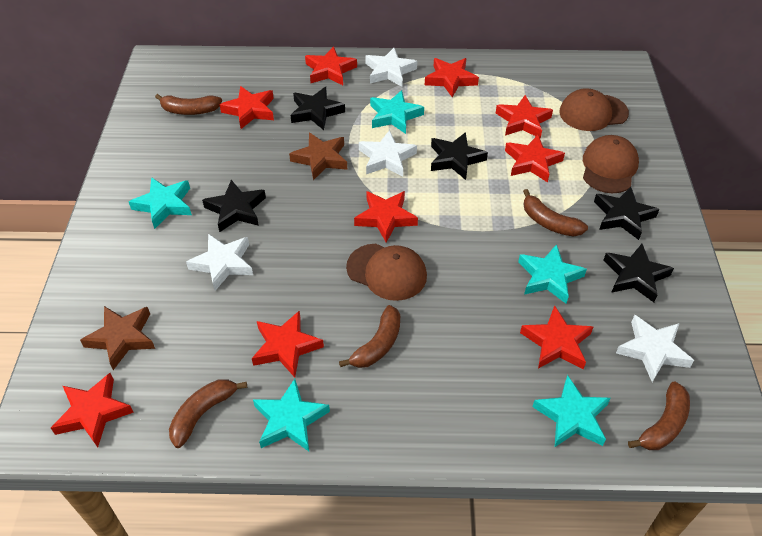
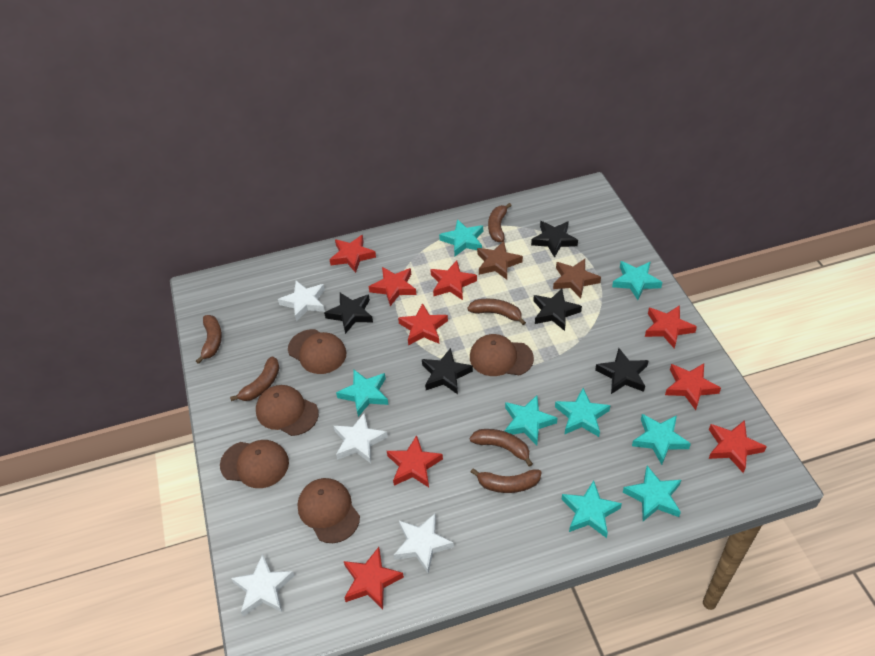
brown banana: [155,94,222,115] [169,379,248,448] [339,305,400,368] [523,189,588,237] [628,381,690,450] = 5 -> [196,315,222,364] [230,356,280,401] [467,299,526,325] [470,429,533,467] [471,469,541,493] [488,203,512,242] = 6
brown cap: [346,243,427,301] [559,88,629,131] [583,135,639,193] = 3 -> [220,440,289,488] [256,385,319,436] [288,329,346,374] [298,478,360,543] [470,334,534,376] = 5
turquoise star: [129,177,192,229] [253,379,330,451] [370,90,424,134] [518,244,587,304] [532,375,611,448] = 5 -> [336,370,389,417] [439,219,483,256] [505,395,558,445] [555,388,611,437] [562,480,622,538] [612,261,662,300] [623,466,681,521] [632,414,691,465] = 8

